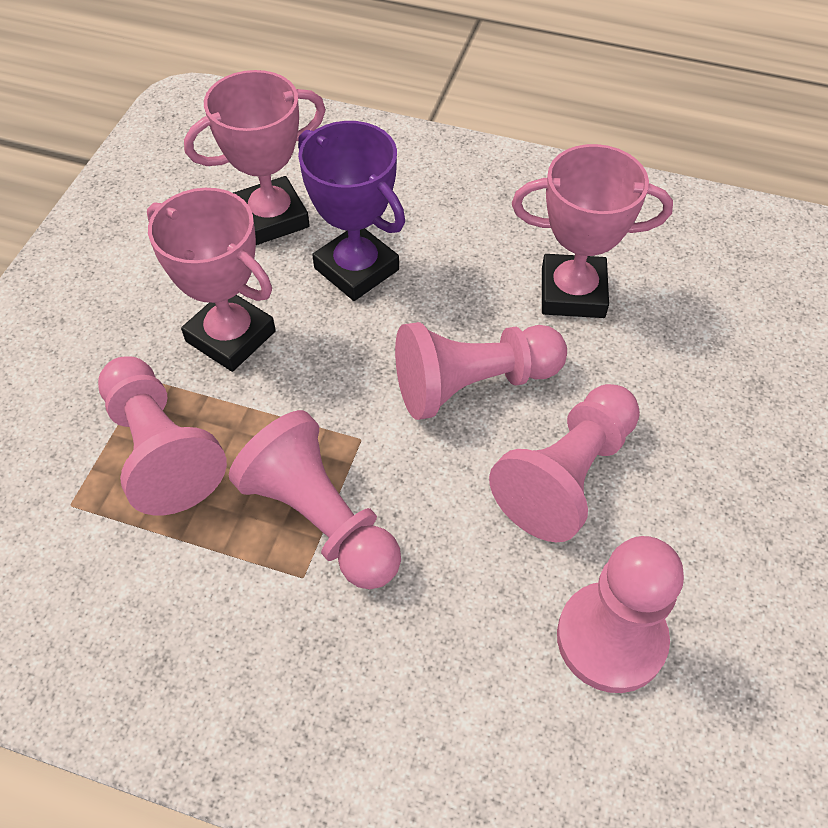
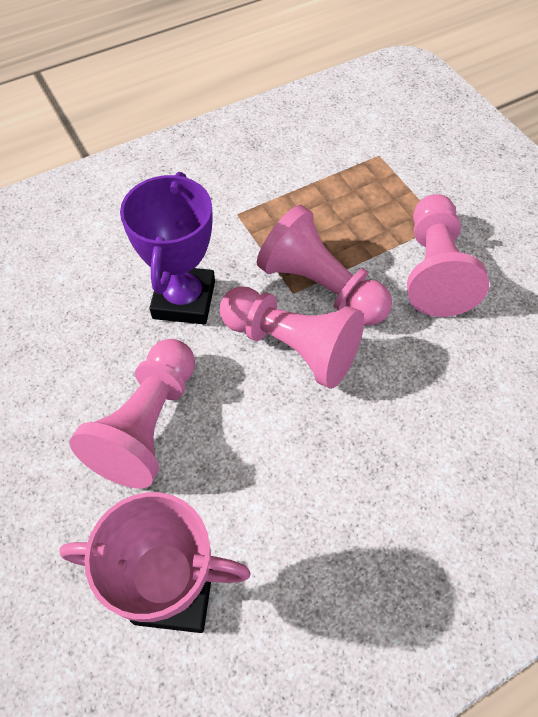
pink pawn: [98,356,227,515] [229,410,401,589] [395,322,567,420] [489,384,640,542] [557,536,684,693] = 5 -> [70,339,195,488] [220,286,364,389] [257,205,392,325] [407,194,489,317] = 4
pink trophy: [147,188,276,372] [184,70,326,245] [512,144,673,318] = 3 -> [59,492,251,633] = 1

